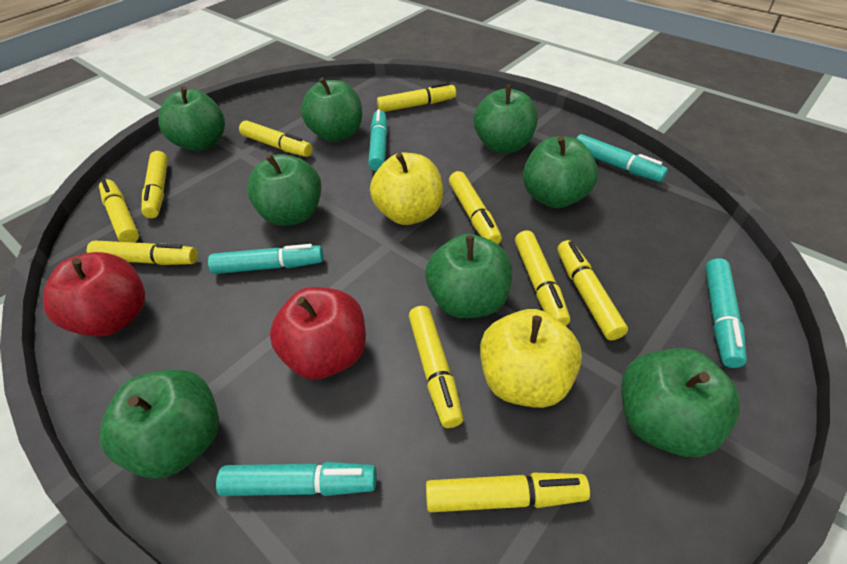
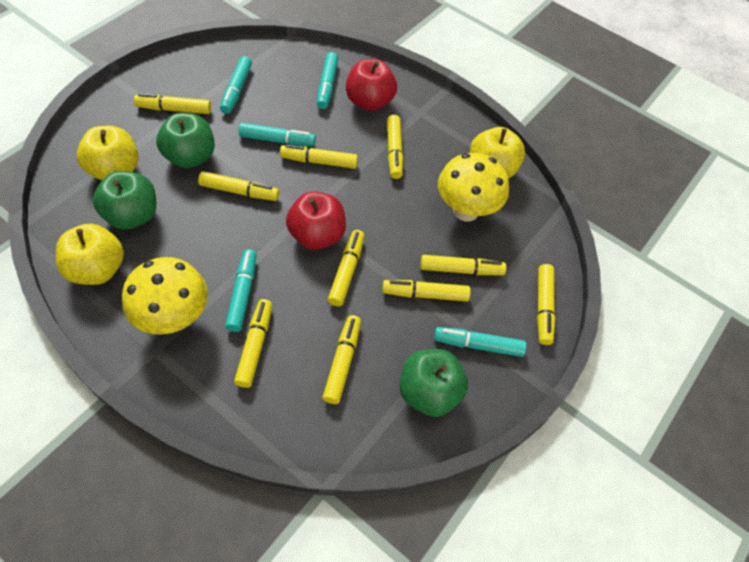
green apple: [99,369,219,479] [158,87,225,151] [247,154,321,226] [301,77,362,142] [425,234,512,318] [474,85,538,153] [523,136,598,208] [621,348,740,457] = 8 -> [93,171,156,230] [156,113,215,168] [399,349,468,417] = 3
yellow apple: [370,153,443,225] [480,309,582,408] = 2 -> [56,224,124,285] [77,126,139,180] [470,127,525,179] = 3
yellow mushroom: none = 0 -> [122,257,208,335] [438,153,509,222] = 2

